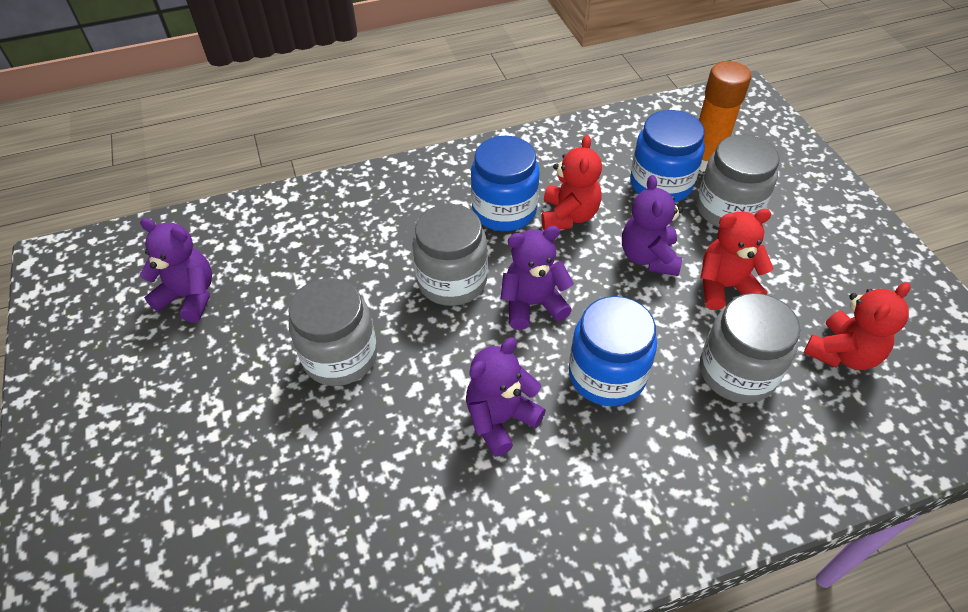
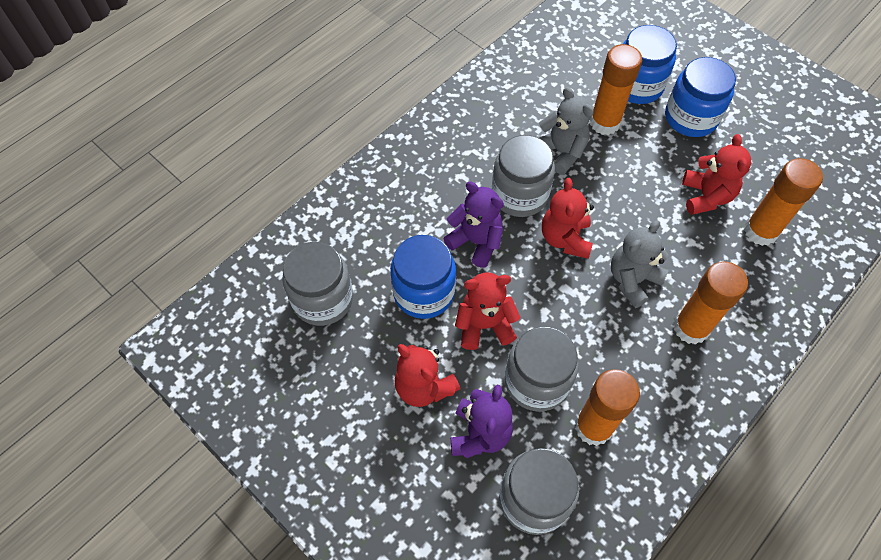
grey teddy bear: none = 0 -> [539,87,594,175] [611,220,668,308] = 2
orange glue stick: [699,61,751,172] = 1 -> [575,369,640,446] [590,44,642,135] [674,262,748,345] [744,158,823,246] = 4
purple teddy bear: [140,218,212,323] [466,337,546,457] [501,226,574,330] [622,175,683,276] = 4 -> [443,182,504,268] [451,385,513,458] = 2
red teddy bear: [541,135,602,230] [700,209,774,310] [804,282,911,370] = 3 -> [395,344,460,407] [455,273,521,350] [542,178,594,259] [682,134,751,215] = 4

